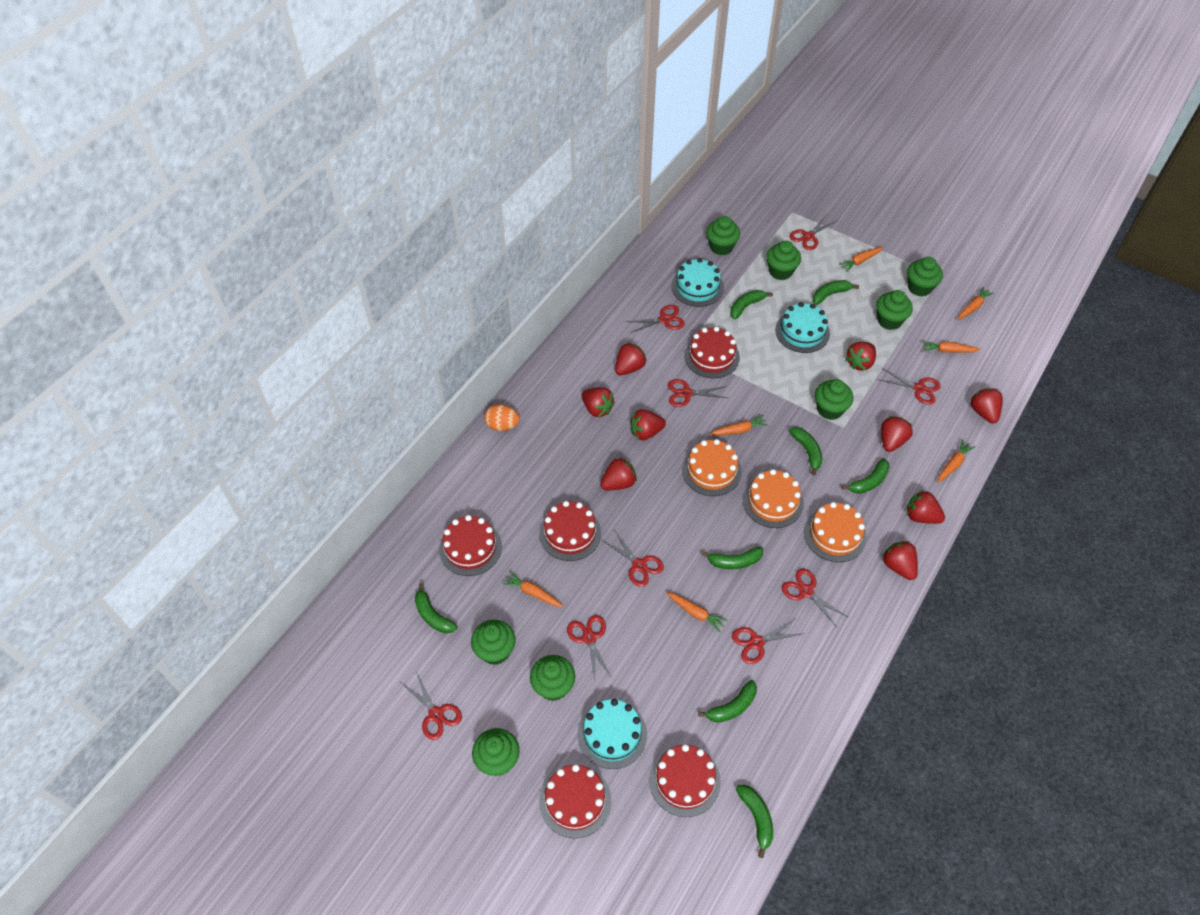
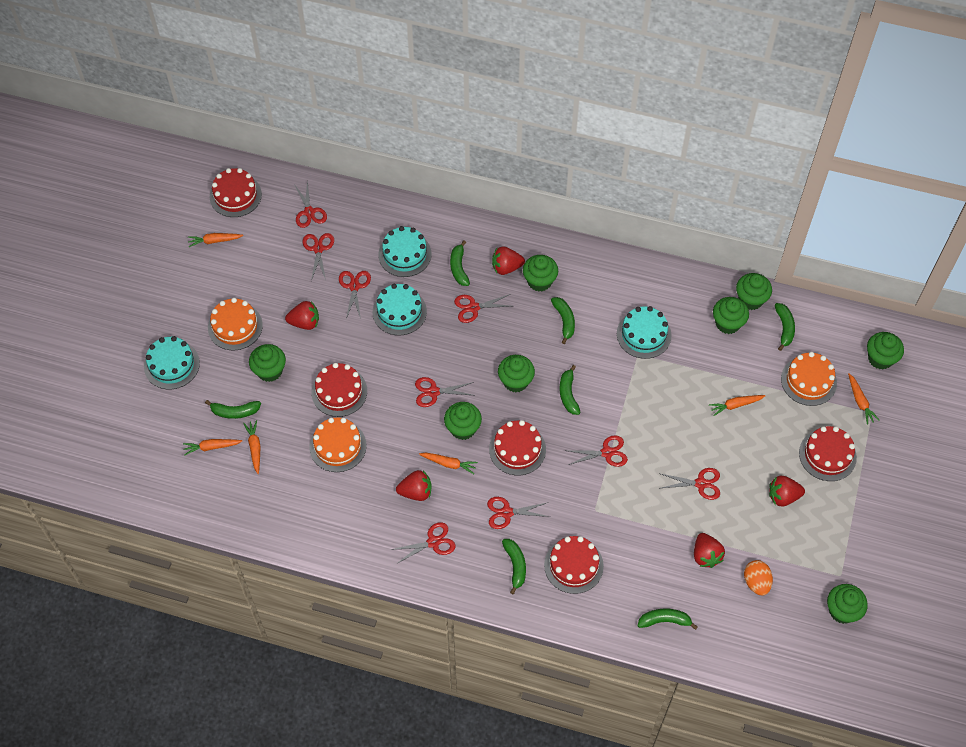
green banana: [415,583,457,633] [698,680,757,723] [701,547,763,569] [730,290,773,320] [736,785,773,858] [789,427,822,475] [812,280,859,305] [842,458,890,494] = 8 -> [205,400,261,419] [450,240,470,286] [502,539,526,594] [551,297,575,344] [560,365,581,415] [637,609,698,630] [775,303,795,351] = 7
orange carrot: [502,572,563,607] [666,592,728,632] [709,415,768,435] [839,247,883,272] [922,341,981,353] [938,440,975,483] [958,287,994,320] = 7 -> [183,439,242,456] [188,233,243,247] [243,420,261,474] [419,453,478,474] [709,395,766,416] [848,373,879,424] = 6
red strawberry: [582,387,615,417] [600,457,637,490] [615,342,647,375] [630,409,666,440] [846,342,876,371] [881,416,913,452] [882,541,918,580] [907,490,945,524] [970,388,1003,423] = 9 -> [285,301,319,330] [396,470,432,501] [492,246,525,275] [694,533,725,568] [769,476,805,506] = 5
turquoise cake: [578,699,647,769] [671,258,724,307] [775,302,830,353] = 3 -> [144,336,200,389] [373,284,427,335] [378,226,432,277] [617,306,672,359] = 4

